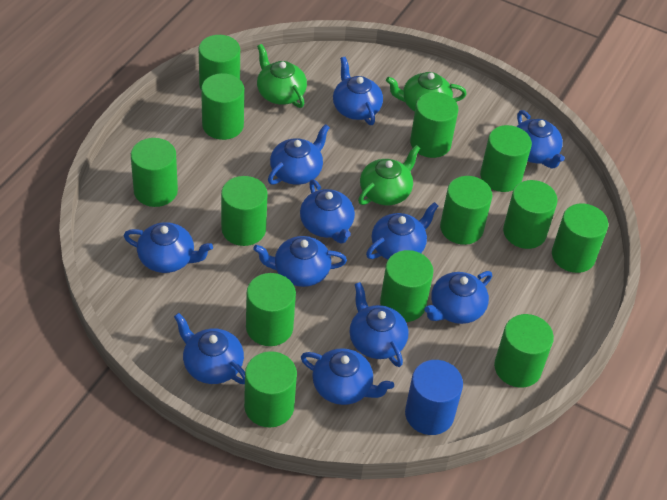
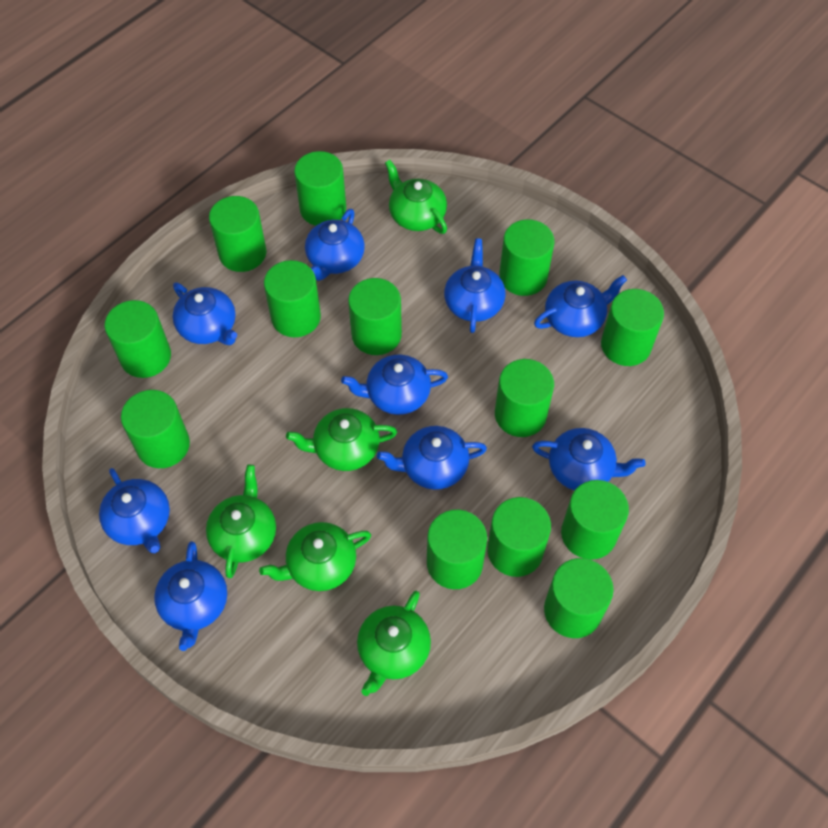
blue cylinder: [405,360,463,435] = 1 -> none = 0
blue teapot: [124,222,213,273] [174,313,245,384] [253,236,347,287] [268,124,330,185] [300,179,355,244] [301,348,394,405] [333,57,383,125] [349,282,408,367] [366,202,438,259] [424,271,492,324] [517,110,565,168] = 11 -> [99,468,170,553] [154,541,227,651] [173,283,237,345] [305,209,365,281] [341,355,448,415] [377,426,487,490] [444,238,506,333] [532,428,646,490] [534,275,627,337] = 9
green teapot: [257,44,307,108] [358,145,420,205] [386,72,467,112] = 3 -> [206,464,276,578] [259,522,371,591] [286,408,397,471] [357,591,431,696] [385,160,447,234] = 5

